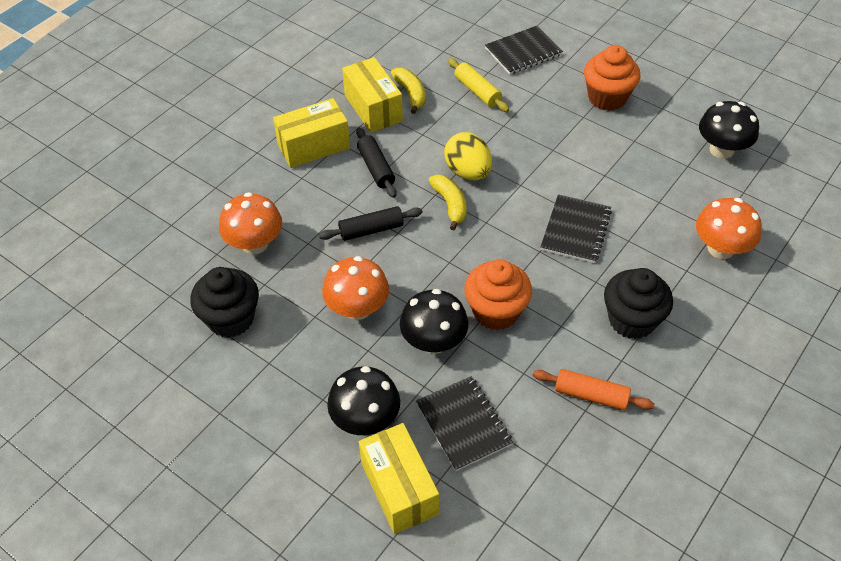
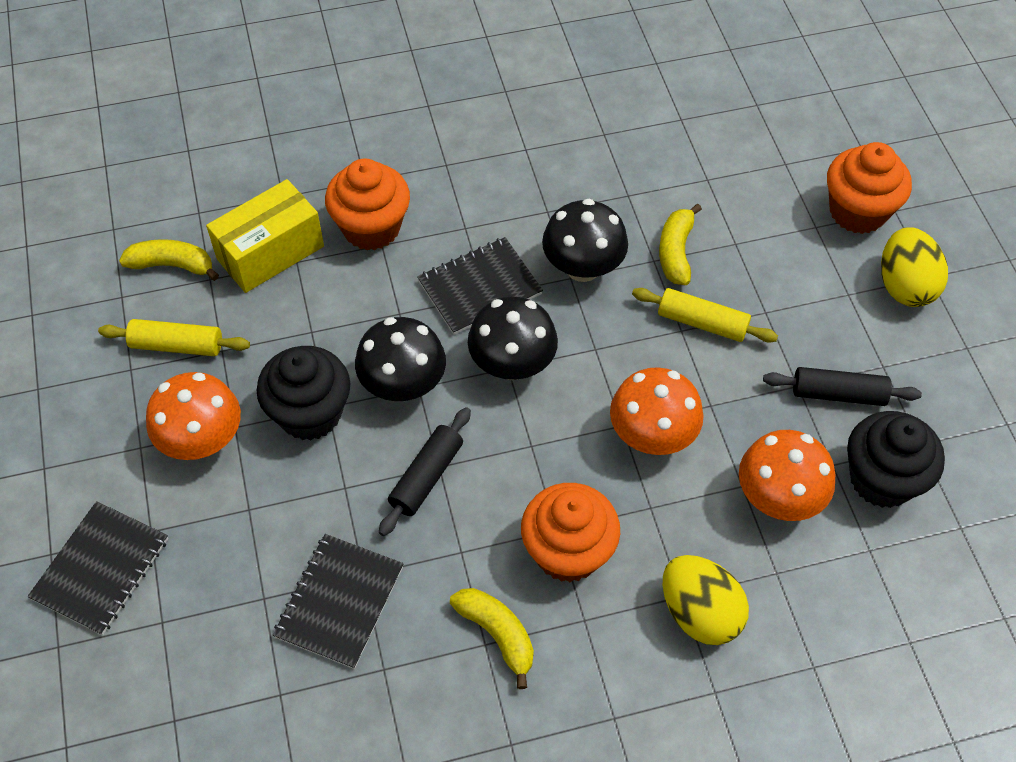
orange cupcake: [464,259,532,330] [584,45,640,111] = 2 -> [325,158,410,250] [521,483,620,582] [827,142,912,234] = 3
orange rolling pin: [533,369,654,410] = 1 -> none = 0
yellow banana: [391,68,425,114] [429,174,467,230] = 2 -> [119,239,219,281] [450,588,534,689] [659,204,702,285] = 3
yellow box: [273,98,350,168] [342,57,403,133] [359,423,439,534] = 3 -> [206,179,324,293] = 1
yellow egg: [444,132,492,180] = 1 -> [663,555,749,645] [881,227,948,307] = 2
yellow rolling pin: [448,58,509,112] = 1 -> [98,319,250,356] [632,288,778,343] = 2

